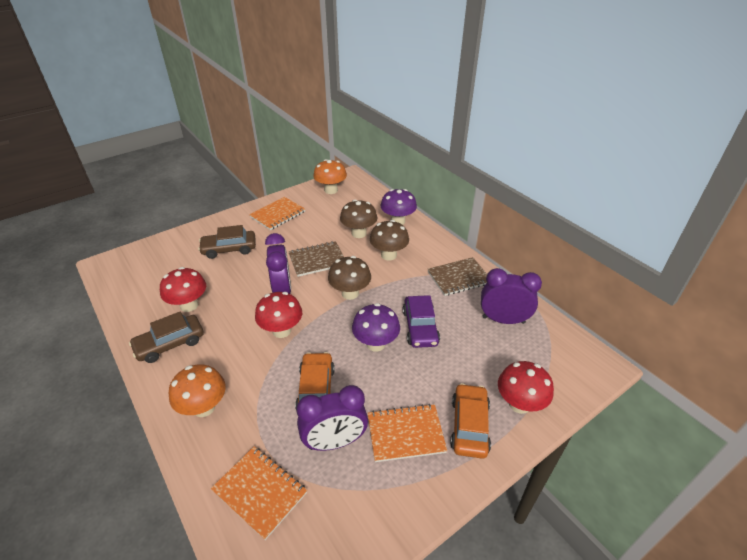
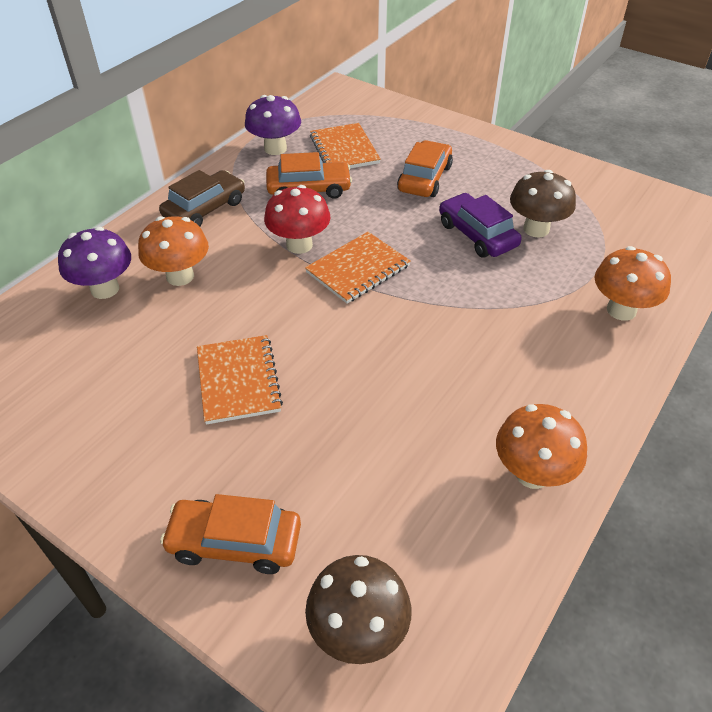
brown car: [129,312,204,363] [198,225,256,259] = 2 -> [159,170,245,227] = 1
brown mushroom: [328,256,371,300] [340,200,377,238] [370,220,409,261] = 3 -> [305,555,412,664] [510,170,576,238] = 2
brown notebook: [289,241,344,277] [428,257,487,296] = 2 -> none = 0
orange car: [295,352,335,411] [450,383,491,459] = 2 -> [160,494,301,574] [266,152,352,199] [397,140,453,197] = 3
orange mushroom: [169,365,226,417] [313,159,347,194] = 2 -> [138,216,209,286] [496,404,587,489] [594,246,671,321] = 3
purple clock: [265,233,291,294] [297,385,368,451] [481,268,542,324] = 3 -> none = 0
red mushroom: [160,267,206,312] [255,292,302,338] [498,361,554,414] = 3 -> [264,185,331,254] = 1

